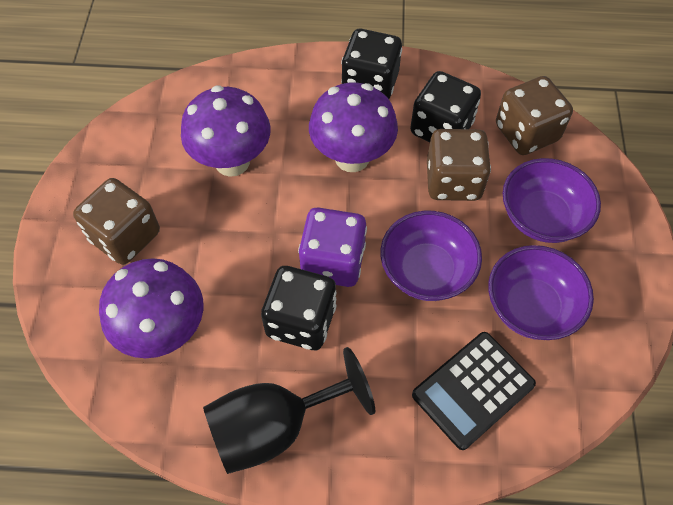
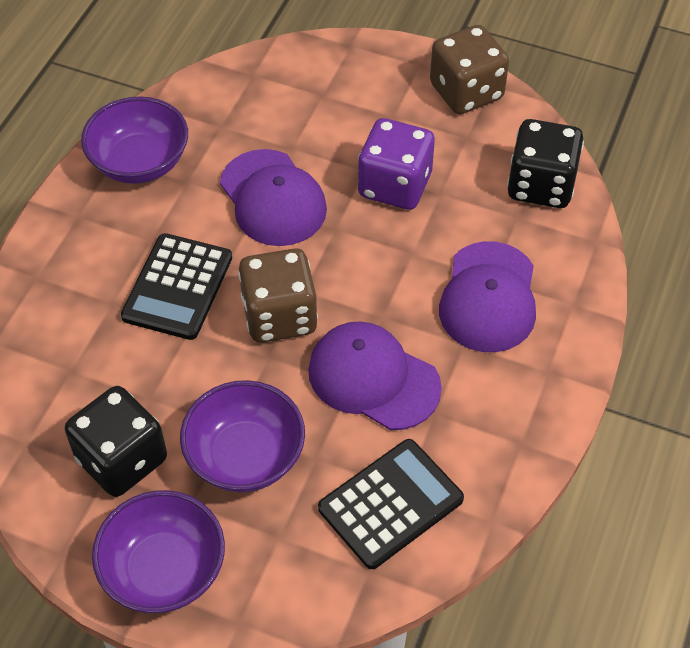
black calculator: [412,332,536,450] = 1 -> [121,233,232,340] [318,439,464,569] = 2
black dice: [261,266,337,350] [341,29,402,99] [410,71,481,142] = 3 -> [65,386,167,497] [507,119,584,208] = 2
black goblet: [203,347,375,474] = 1 -> none = 0
brown dice: [73,178,160,265] [427,129,491,201] [496,76,573,155] = 3 -> [238,248,318,343] [430,25,509,114] = 2
purple cap: none = 0 -> [220,149,327,246] [308,321,442,430] [439,241,536,352] = 3
purple mushroom: [99,258,204,358] [181,85,271,177] [309,82,398,172] = 3 -> none = 0

